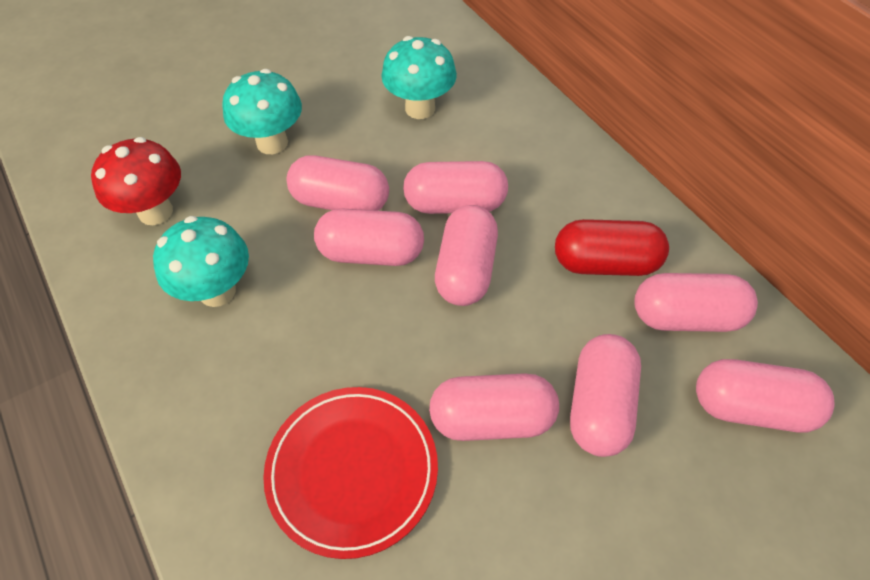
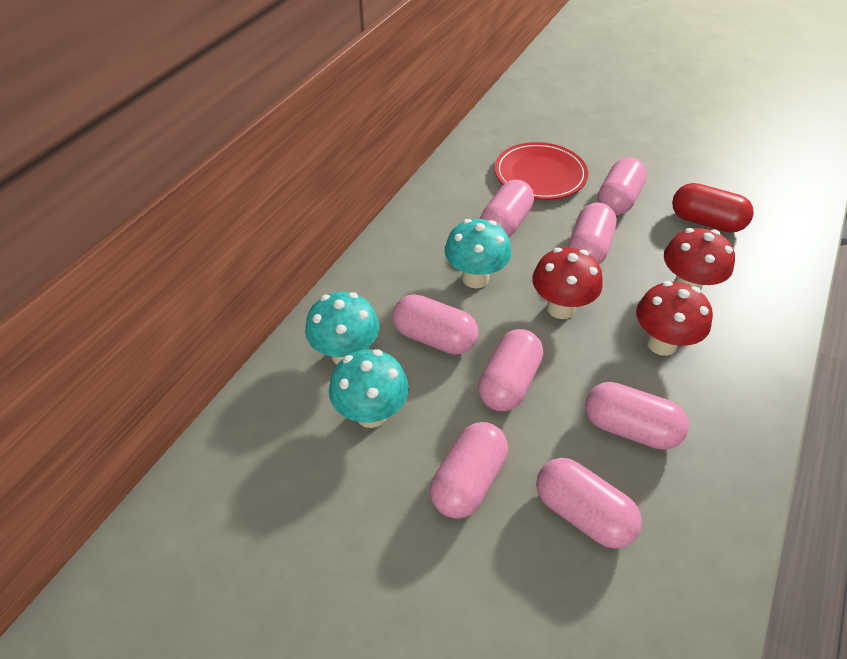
red mushroom: [91,137,181,225] = 1 -> [532,248,603,319] [636,281,713,356] [664,228,735,290] = 3

